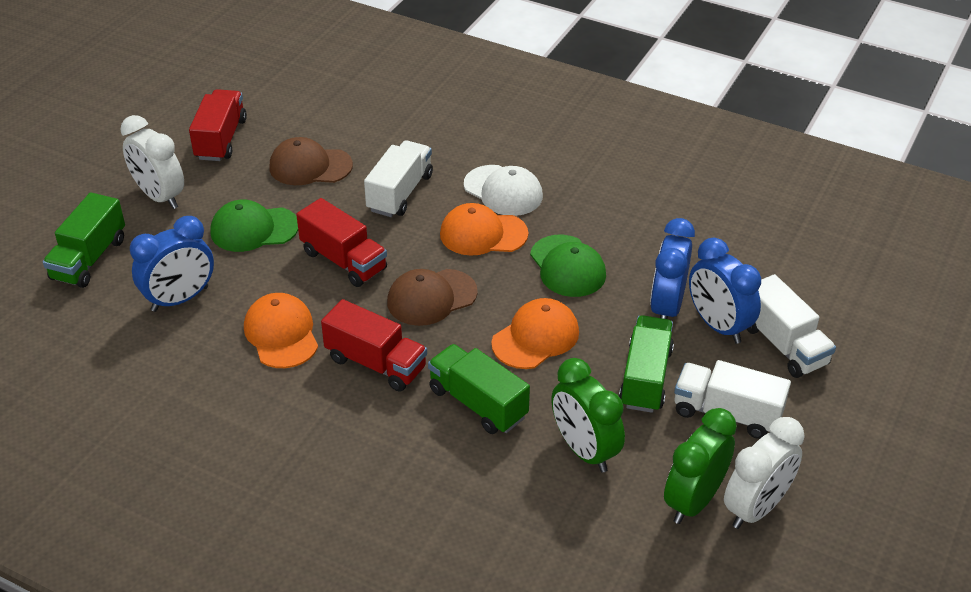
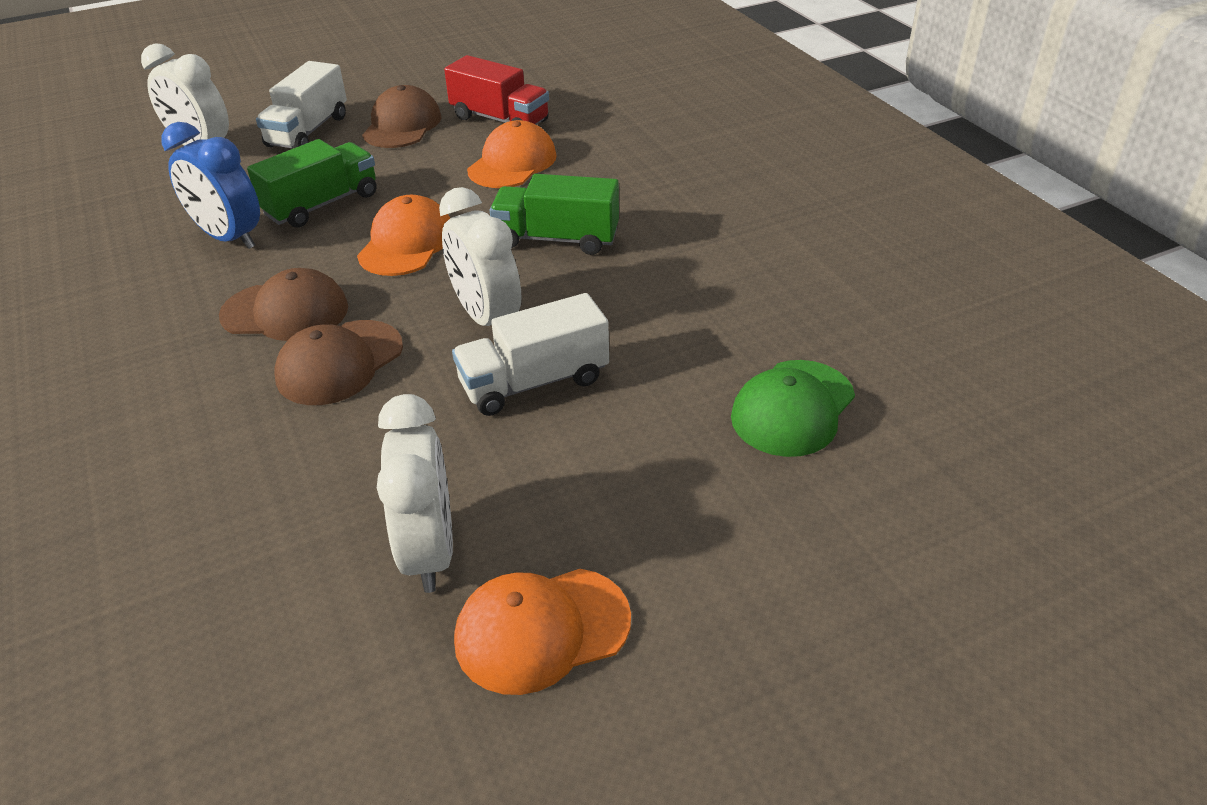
blue clock: [130,216,214,312] [650,218,695,319] [689,238,761,344] = 3 -> [162,122,260,249] = 1
brown cap: [269,137,353,185] [387,269,477,326] = 2 -> [219,268,348,341] [275,320,403,405] [362,85,441,148] = 3
green cap: [210,200,298,252] [530,235,606,297] = 2 -> [731,360,855,457] = 1
green clock: [551,358,625,472] [664,408,737,524] = 2 -> none = 0
green truck: [43,192,125,288] [428,344,530,434] [619,315,674,413] = 3 -> [247,139,377,228] [490,174,619,255] = 2
red truck: [189,89,247,161] [296,198,387,287] [321,299,427,392] = 3 -> [444,55,549,125] = 1
white cap: [464,165,543,216] = 1 -> none = 0
white clock: [120,115,184,209] [724,417,805,529] = 2 -> [141,43,229,146] [377,394,453,593] [439,187,522,326] = 3
white truck: [364,140,433,217] [674,360,791,439] [747,274,836,378] = 3 -> [256,61,347,148] [452,293,609,416] = 2

